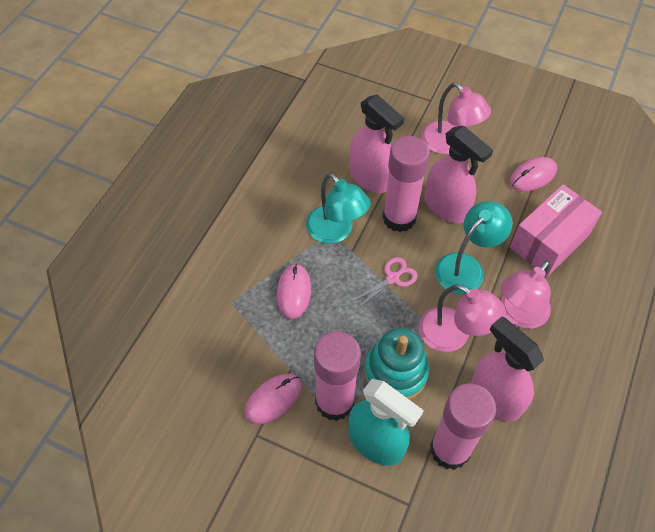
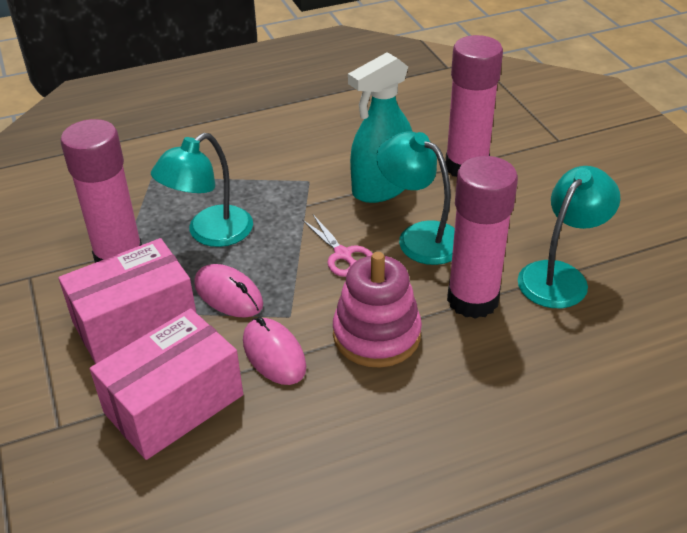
pink box: [510,184,602,277] = 1 -> [58,238,196,364] [90,309,243,460] = 2
pink lamp: [419,284,506,352] [421,83,491,154] [501,260,551,329] = 3 -> none = 0
pink mouse: [245,374,302,424] [277,263,311,319] [510,157,557,191] = 3 -> [194,264,263,317] [243,317,306,385] = 2
pink spray bottle: [349,94,404,193] [424,126,493,223] [471,317,544,422] = 3 -> none = 0
pink stacking toy: none = 0 -> [333,252,422,368] = 1
turquoise lamp: [306,173,371,244] [435,201,513,294] = 2 -> [151,133,253,247] [376,131,455,265] [518,166,621,308] = 3
turquoise stacking toy: [364,328,429,400] = 1 -> none = 0

